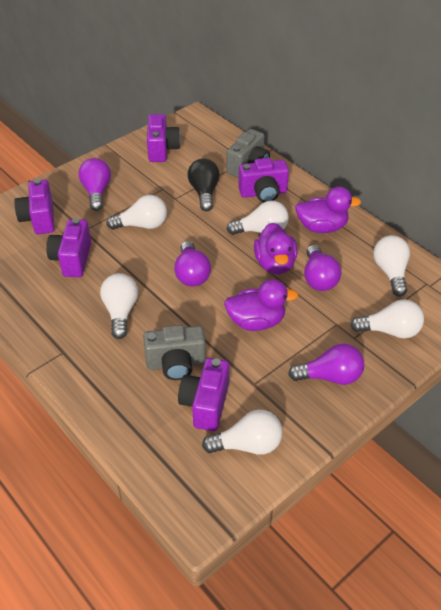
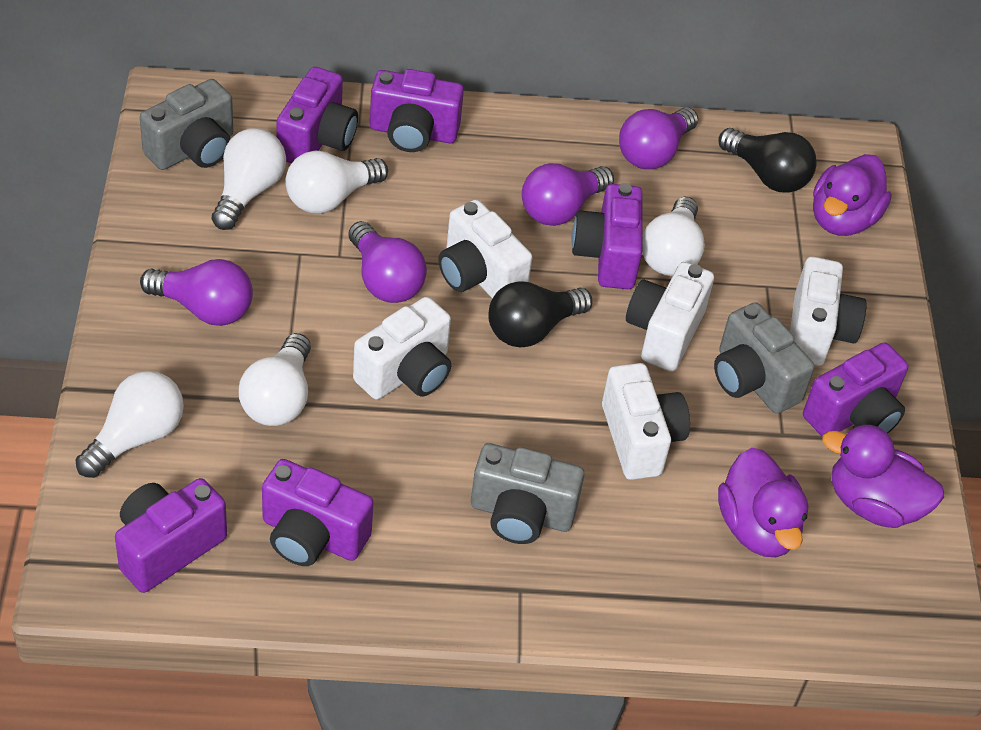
black light bulb: [188,159,220,211] = 1 -> [488,281,592,347] [718,128,817,193] = 2
grey camera: [143,325,206,380] [226,129,270,178] = 2 -> [140,79,233,170] [471,443,584,544] [714,302,815,414] = 3
purple camera: [14,179,55,234] [46,218,91,277] [147,114,181,162] [178,358,229,431] [238,158,289,202] = 5 -> [115,478,227,593] [262,459,374,566] [276,67,358,163] [370,69,464,152] [572,183,643,289] [803,342,908,436] = 6
white camera: none = 0 -> [353,297,451,400] [439,200,532,299] [602,363,690,480] [626,262,714,371] [790,257,867,366] = 5
white light bulb: [100,273,138,339] [106,195,167,230] [202,410,283,455] [227,200,289,235] [350,299,424,339] [373,235,410,297] = 6 -> [75,371,184,478] [212,128,286,230] [239,333,311,426] [285,150,388,214] [642,197,705,276] = 5

